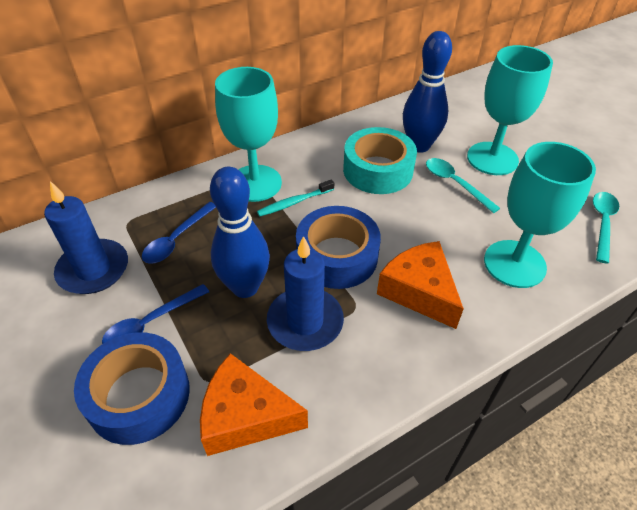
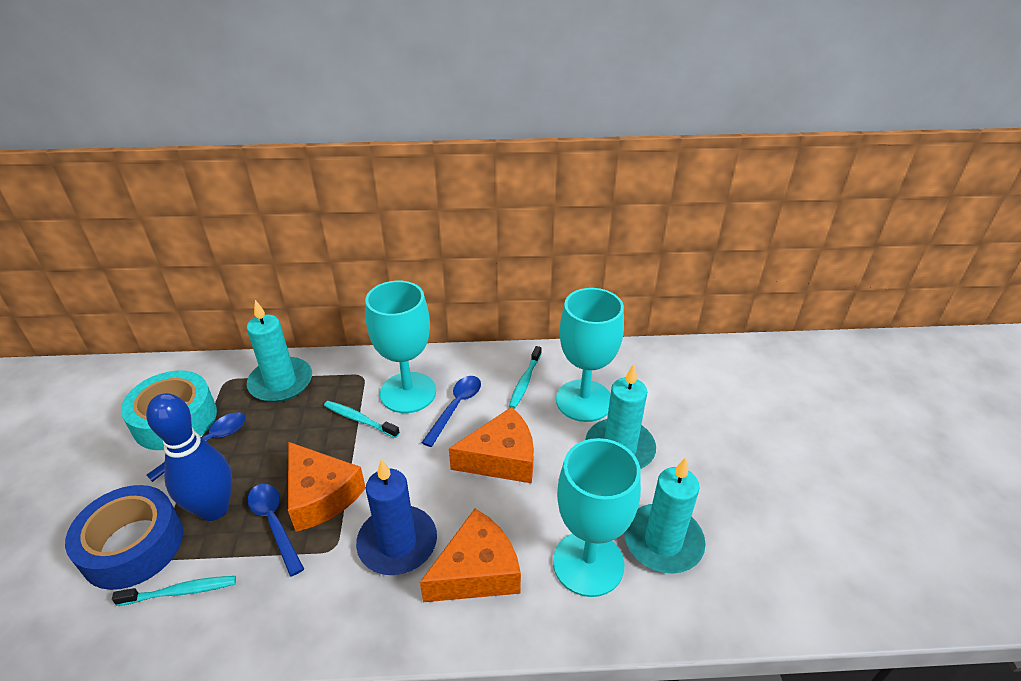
blue bowling pin: [210,167,270,298] [403,31,452,153] = 2 -> [146,393,232,521] = 1
blue candle: [44,181,128,294] [267,236,344,351] = 2 -> [356,459,437,575] = 1
blue spoon: [102,284,209,344] [142,202,216,264] = 2 -> [146,412,245,482] [247,484,304,577] [421,376,481,447] = 3
blue tape: [74,332,190,445] [296,206,381,289] = 2 -> [65,485,183,590] = 1
orange cheese: [200,353,308,456] [377,241,464,329] = 2 -> [288,442,366,532] [420,509,521,602] [449,407,534,484] = 3
turquoise candle: none = 0 -> [247,300,312,402] [586,364,656,469] [624,457,705,574] = 3
turquoise spoon: [426,158,500,213] [593,192,619,264] = 2 -> none = 0
turquoise toothbrush: [257,179,334,216] = 1 -> [112,576,236,606] [324,401,400,438] [509,346,542,409] = 3

